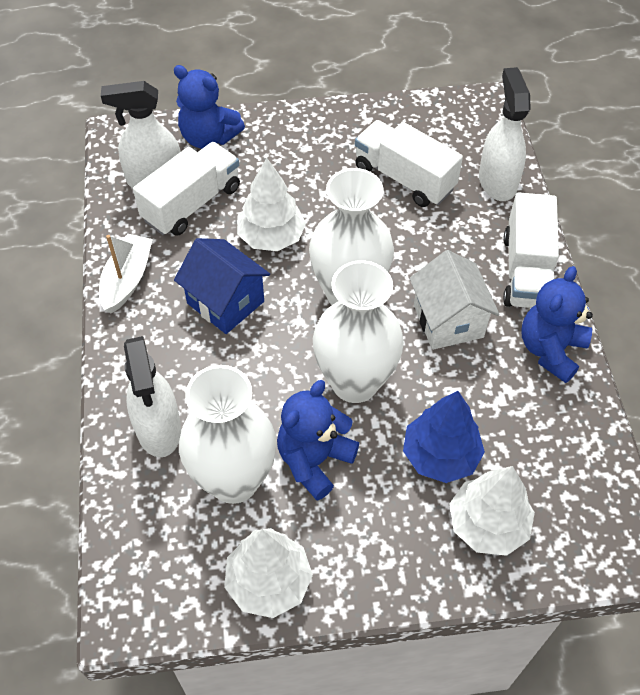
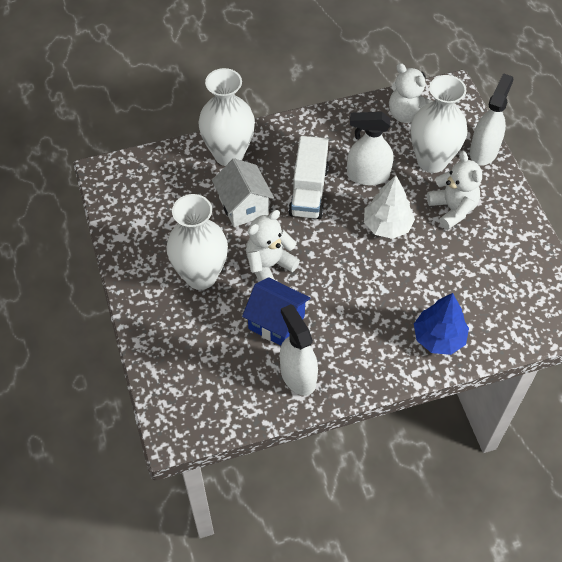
blue teddy bear: [174,65,245,149] [277,380,359,501] [521,266,593,383] = 3 -> none = 0
white boat: [99,234,153,314] = 1 -> none = 0
white teddy bear: none = 0 -> [246,210,300,282] [389,63,433,123] [427,151,482,230] = 3
white tree: [224,528,313,618] [237,158,306,251] [450,466,535,556] = 3 -> [364,175,415,239] = 1
white truck: [133,142,240,236] [355,120,463,207] [503,192,559,308] = 3 -> [288,136,329,219] = 1

